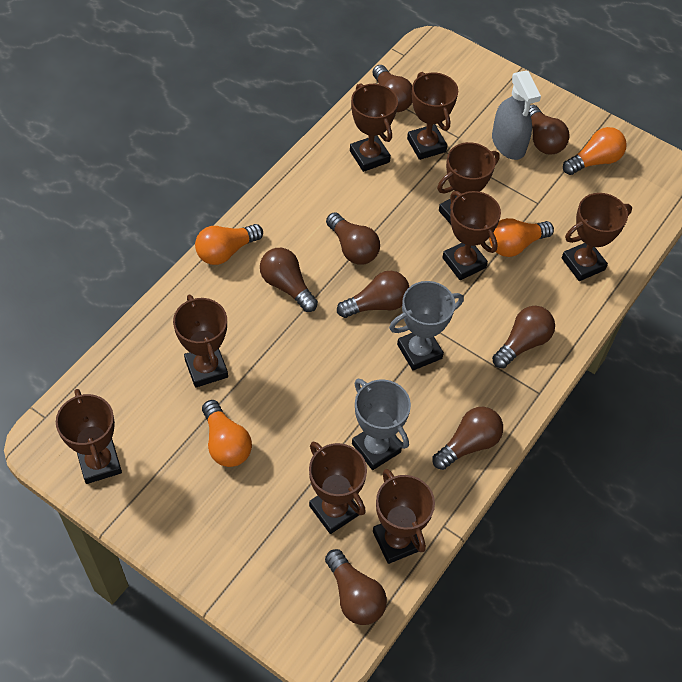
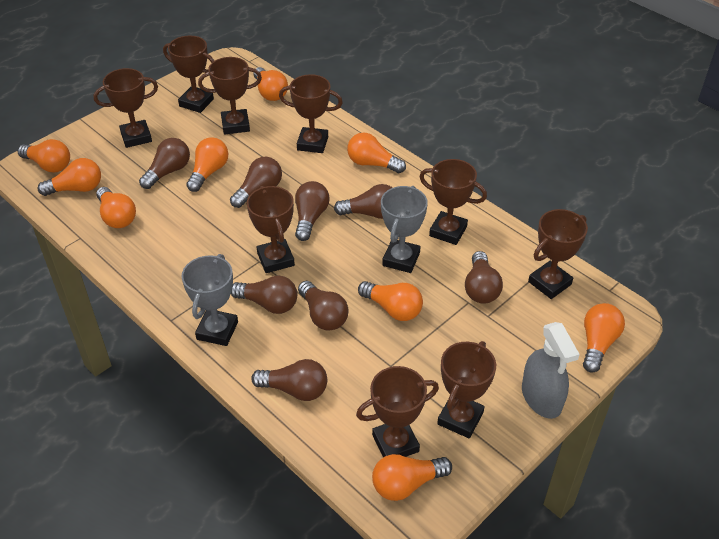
orange light bulb: [195,224,263,265] [202,400,252,467] [489,218,554,257] [563,127,627,175] = 4 -> [18,139,70,172] [38,158,101,196] [96,187,136,228] [186,137,228,192] [253,67,288,101] [347,132,406,173] [358,281,423,321] [372,454,452,501] [583,303,625,373] = 9

